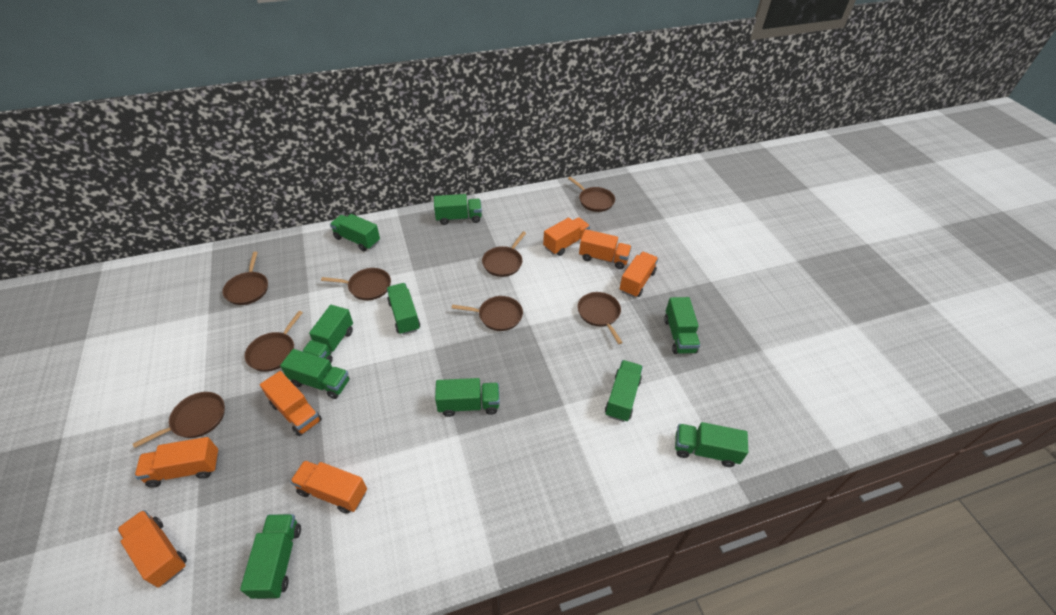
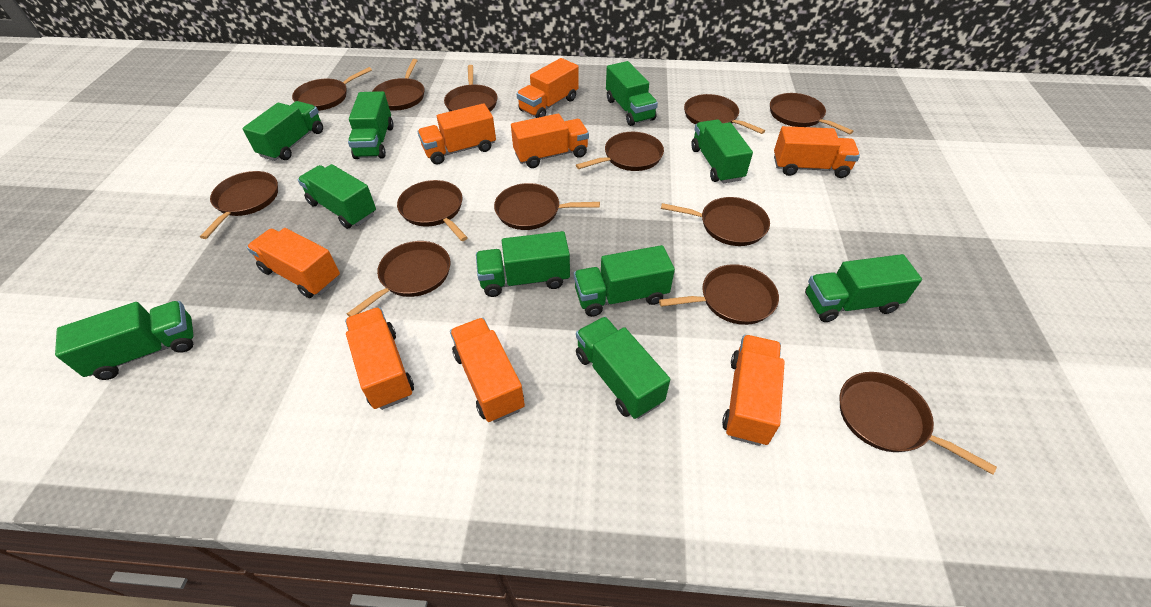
brown pan: [133,392,225,448] [223,252,268,305] [245,311,303,372] [321,268,391,300] [452,296,523,331] [482,231,526,277] [568,177,615,212] [577,292,623,344] = 8 -> [200,171,278,239] [292,67,372,111] [347,241,450,317] [372,59,424,111] [397,180,468,241] [444,65,497,112] [494,183,600,230] [576,132,664,171] [659,264,779,325] [661,197,770,246] [684,94,765,134] [770,93,853,134] [840,372,997,475] = 13
orange truck: [117,510,187,588] [135,437,219,488] [260,371,322,436] [290,460,367,514] [543,217,590,256] [579,229,632,269] [620,252,658,298] = 7 -> [247,228,340,298] [345,307,414,410] [417,103,496,165] [450,318,525,423] [511,114,589,168] [517,58,579,118] [722,335,785,446] [774,126,860,178] = 8

